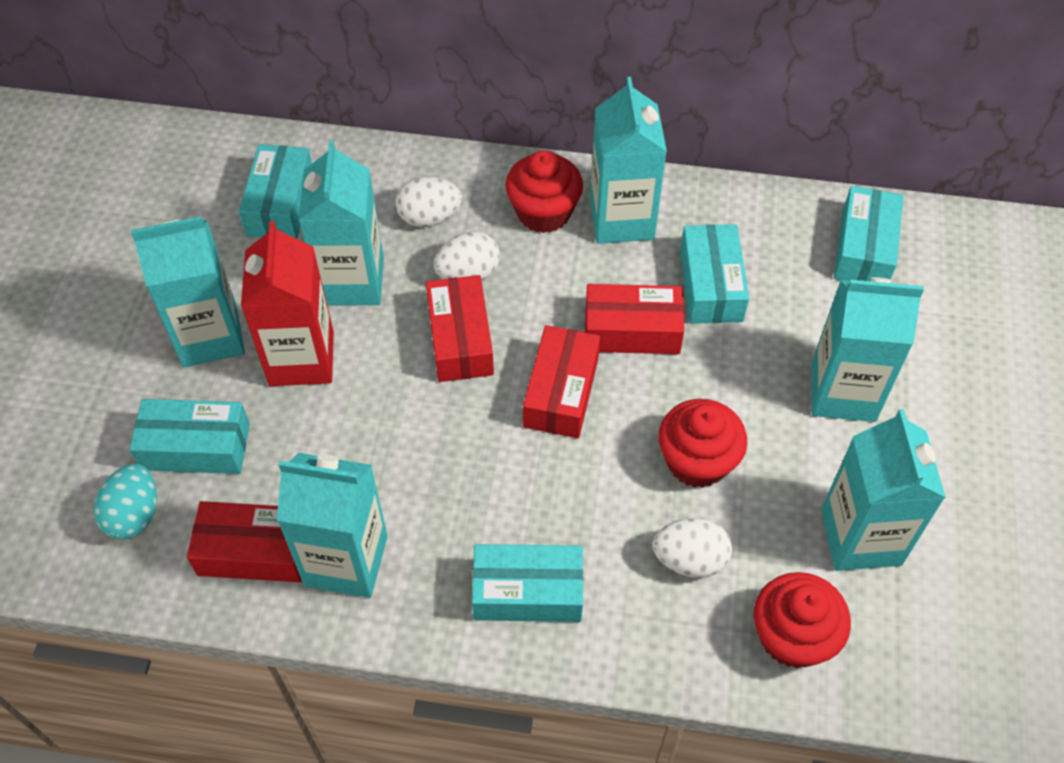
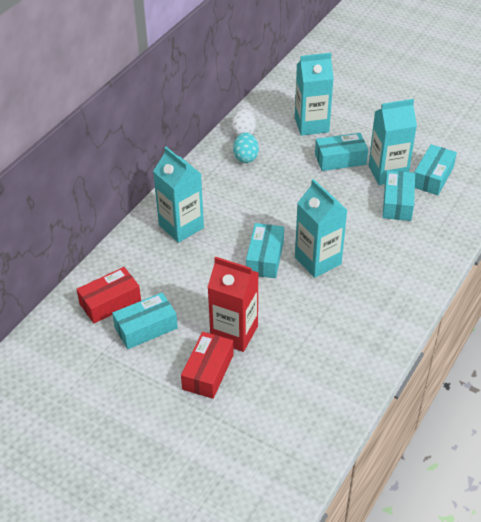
red box: [187,501,302,582] [426,275,494,382] [523,325,600,438] [585,284,684,354] = 4 -> [76,267,141,323] [181,332,234,399] = 2
red cupcake: [505,150,583,233] [659,399,747,488] [754,572,851,668] = 3 -> none = 0
turquoise carton: [131,216,245,367] [277,453,388,598] [298,140,384,305] [590,77,667,244] [811,277,924,422] [821,409,946,571] = 6 -> [153,147,204,243] [295,53,334,136] [295,179,347,278] [369,99,417,185] = 4
white egg: [396,176,462,227] [434,231,500,281] [653,518,732,578] = 3 -> [231,109,256,137] = 1

